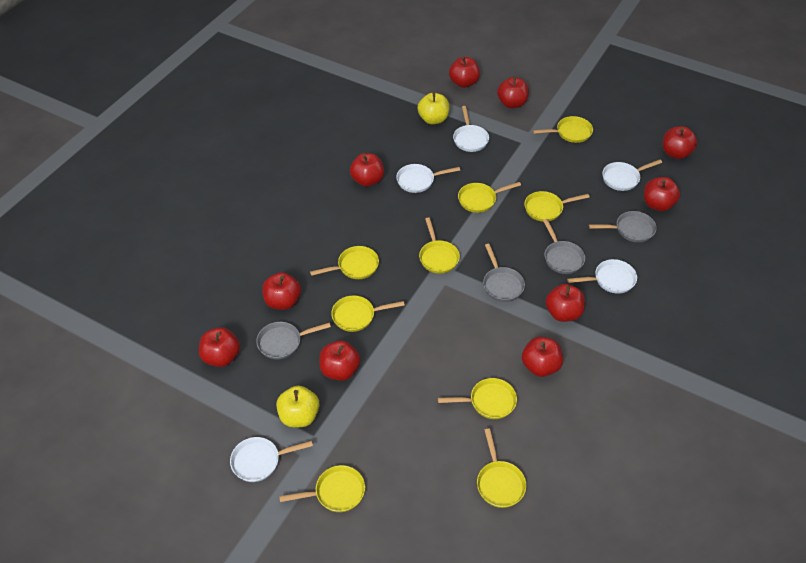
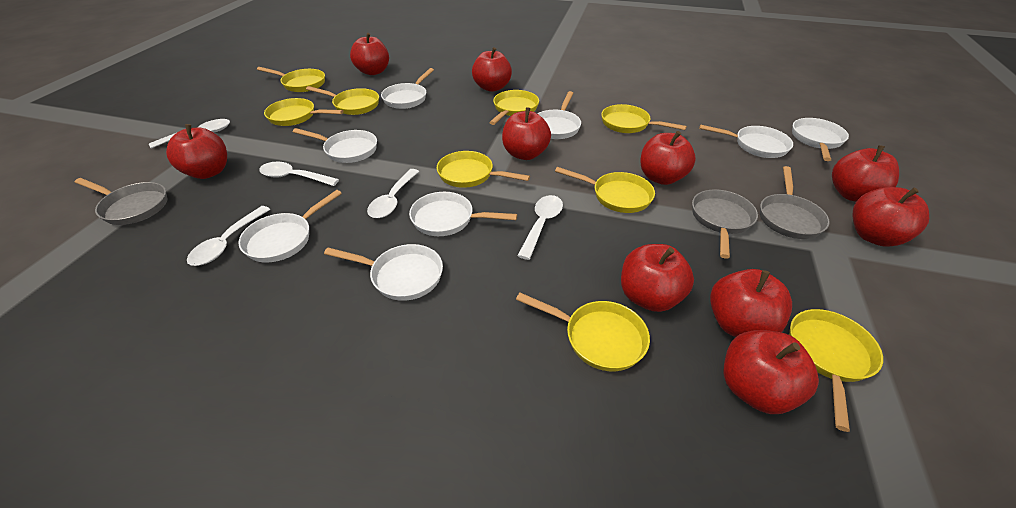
grey pan: [256,322,331,360] [483,244,525,302] [543,219,585,274] [589,211,657,242] = 4 -> [75,178,167,225] [692,189,758,259] [760,166,830,239] = 3
white pan: [230,437,313,482] [396,164,460,193] [453,106,489,152] [567,259,637,294] [602,160,662,191] = 5 -> [238,190,342,263] [293,128,377,163] [324,244,443,301] [381,68,434,109] [409,192,517,236] [537,91,581,139] [699,124,793,158] [792,118,849,161] = 8
white spoon: none = 0 -> [149,119,230,149] [187,206,270,266] [259,162,339,186] [367,169,419,218] [517,195,563,260] = 5
yellow apple: [276,386,320,427] [418,92,450,124] = 2 -> none = 0

